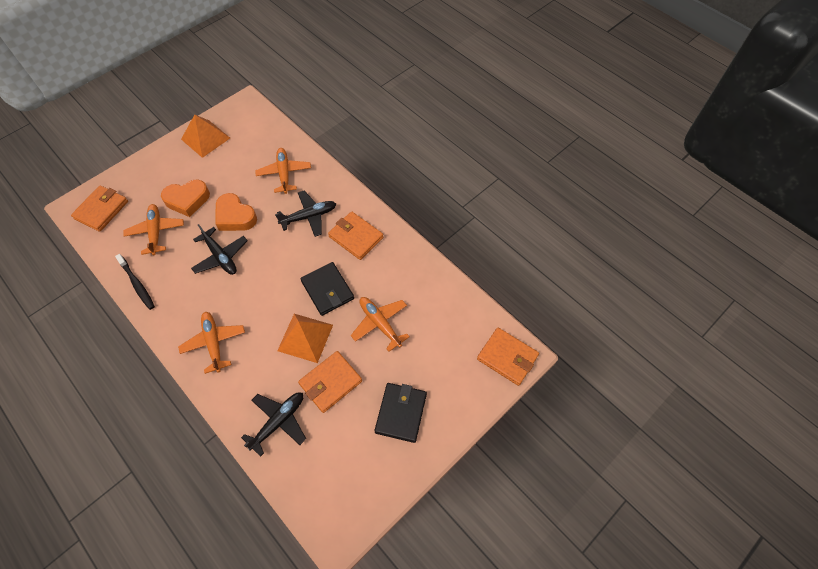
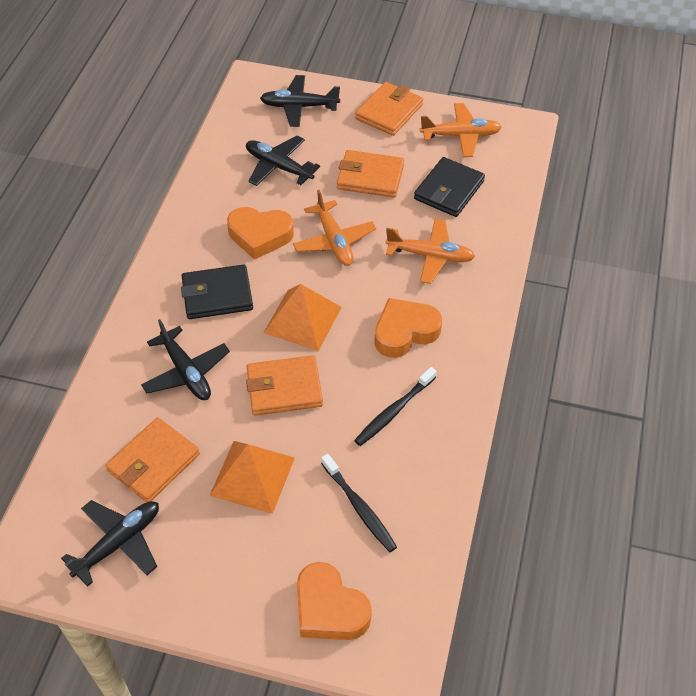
black plane: [191,224,247,275] [241,392,306,457] [275,190,336,237] = 3 -> [61,500,159,587] [141,319,230,400] [246,136,320,186] [260,75,340,127] = 4
black toothbrush: [115,254,155,310] = 1 -> [321,454,397,552] [354,367,437,446] = 2
orange heart: [161,180,210,217] [215,193,257,231] = 2 -> [227,207,294,260] [297,562,372,640] [374,298,442,358] = 3
orange plane: [123,204,184,255] [178,312,245,374] [255,148,311,194] [351,297,410,352] = 4 -> [293,190,376,266] [385,219,475,284] [420,103,502,157] = 3

